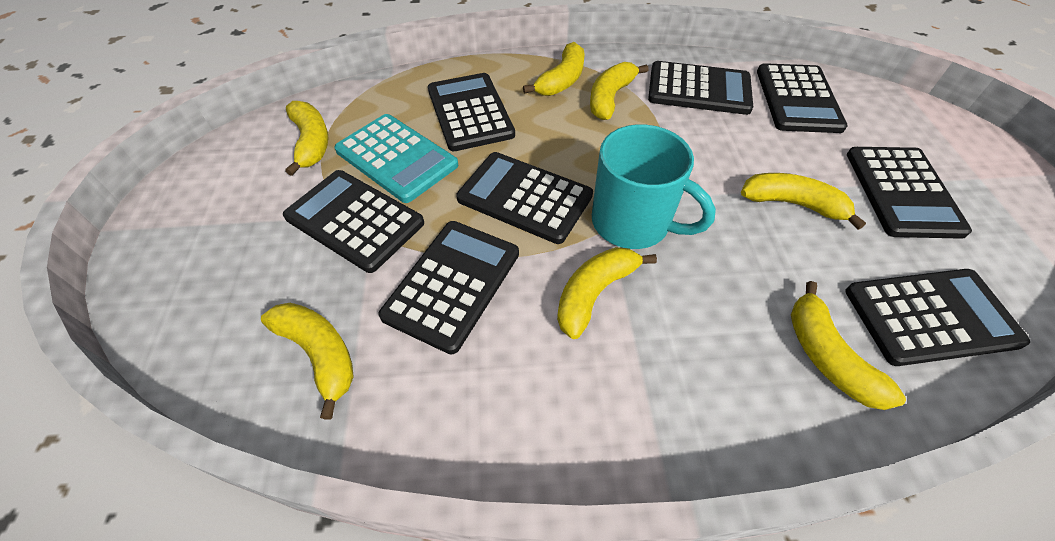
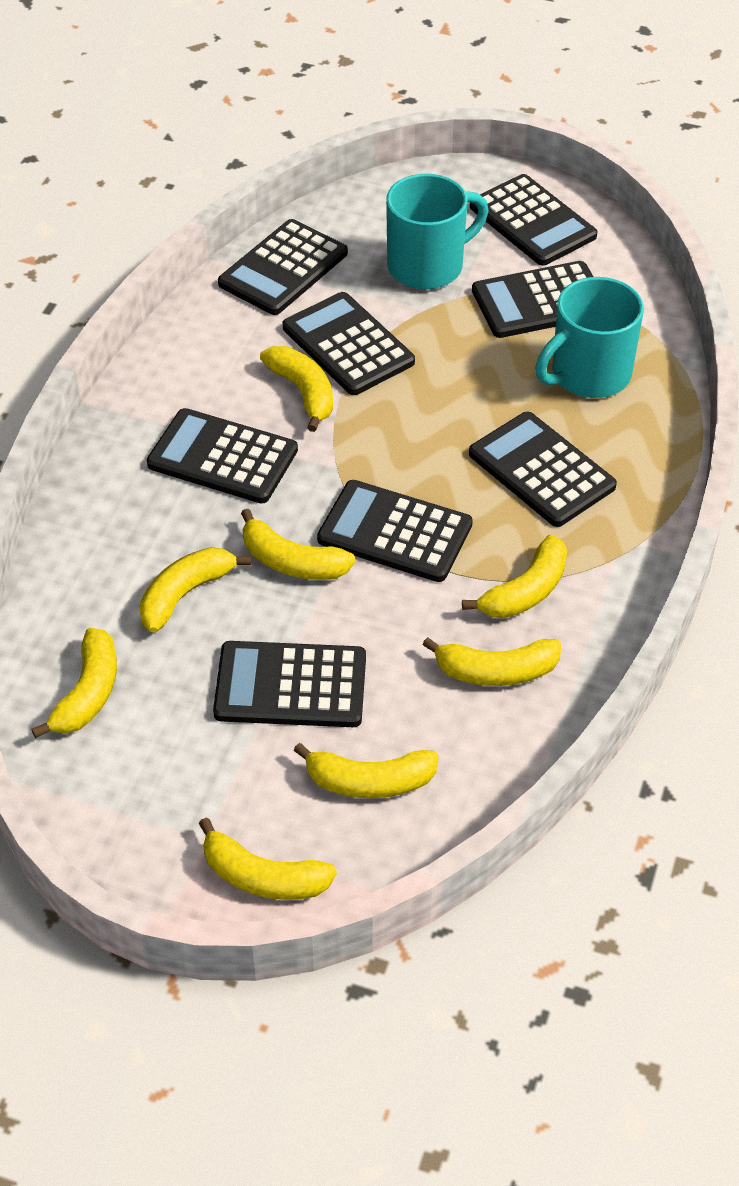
turquoise calculator: [334,114,458,203] = 1 -> none = 0
turquoise mug: [592,124,716,249] = 1 -> [386,174,489,289] [535,277,644,398] = 2
yellow banana: [261,303,354,420] [285,101,329,176] [523,42,585,96] [557,247,657,339] [590,62,648,120] [741,173,866,230] [791,281,906,410] = 7 -> [31,628,117,738] [139,547,251,633] [199,817,337,900] [241,509,356,580] [260,346,333,432] [293,743,439,798] [422,637,561,686] [462,535,567,618] = 8

